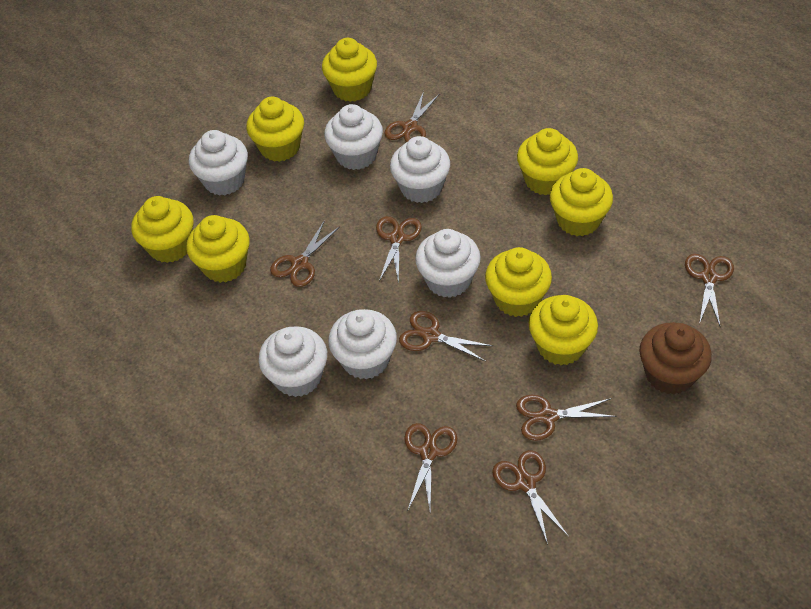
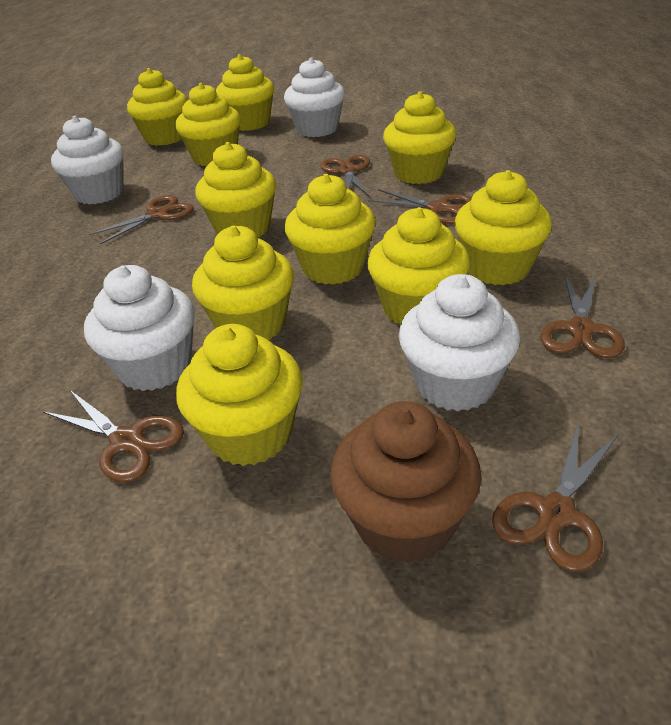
brown scissors: [270,221,340,287] [376,216,422,284] [384,91,439,142] [399,311,493,362] [404,423,457,510] [492,450,569,545] [516,395,617,441] [685,254,734,326] = 8 -> [42,390,184,482] [89,195,194,244] [320,155,370,196] [368,189,472,224] [492,422,618,572] [541,275,625,358] = 6
white cupcake: [189,130,248,196] [259,326,327,397] [324,104,383,170] [329,309,397,379] [390,136,450,203] [415,229,481,298] = 6 -> [51,116,124,204] [84,265,195,391] [284,57,345,137] [399,274,520,411] = 4
yellow cupcake: [131,196,193,263] [186,215,250,283] [246,97,304,162] [322,38,377,102] [485,247,552,317] [517,128,578,195] [529,295,598,365] [550,168,613,236] = 8 -> [127,68,187,146] [176,83,241,166] [176,324,303,466] [192,225,294,340] [195,142,276,237] [216,54,274,131] [285,174,376,285] [367,207,470,325] [383,91,456,184] [455,170,552,285] = 10

